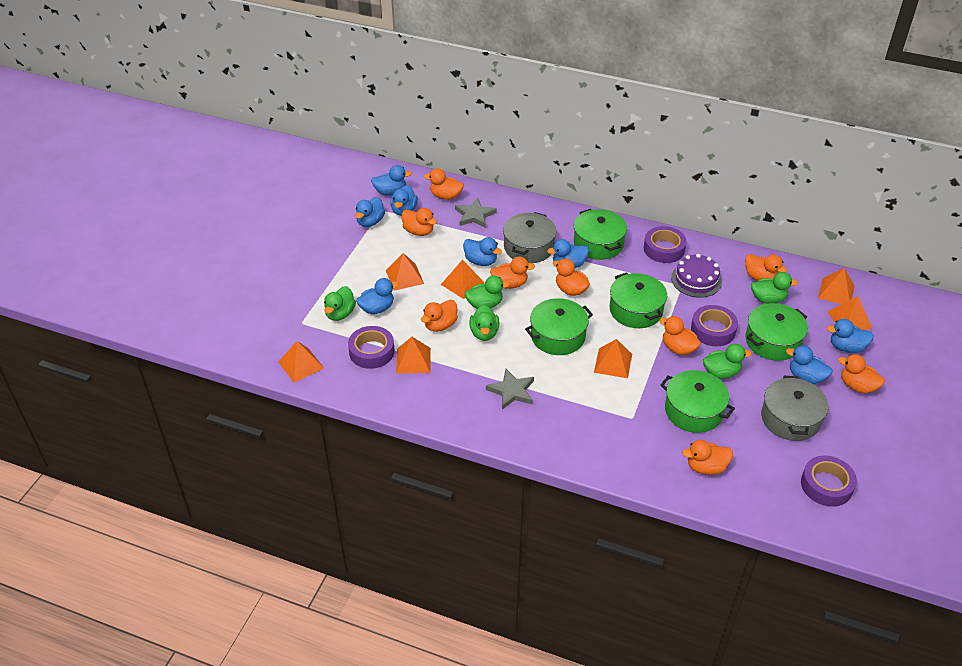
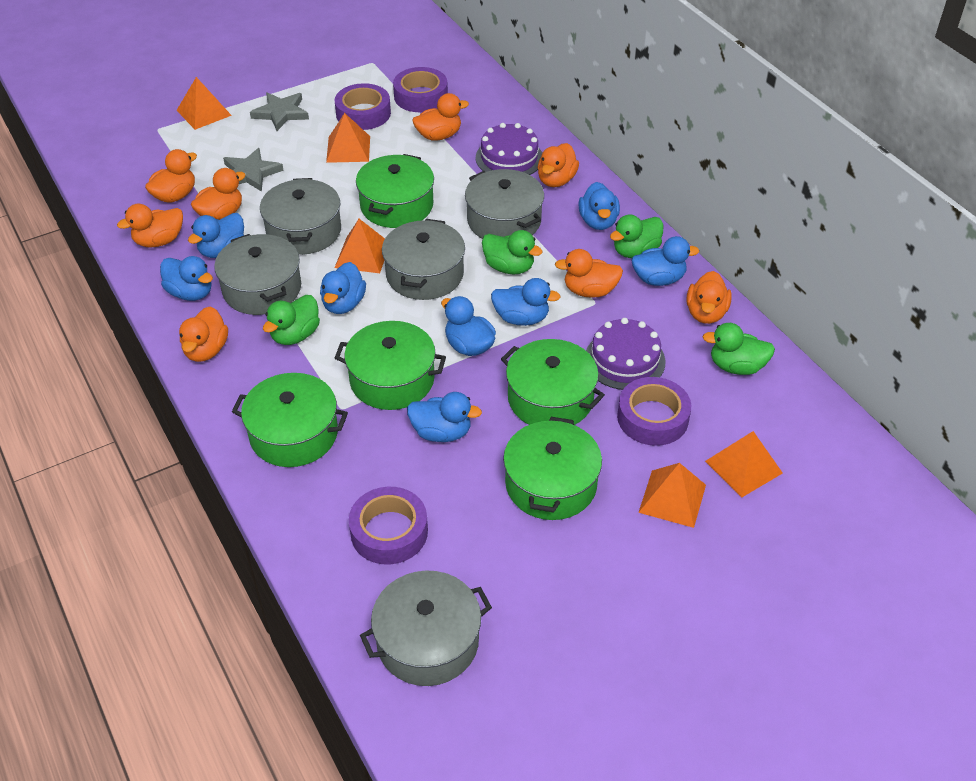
green duck: [324,286,356,321] [465,276,510,309] [469,304,499,341] [703,344,752,379] [751,272,798,304] = 5 -> [263,295,320,345] [482,230,543,274] [610,214,664,258] [703,323,775,375] = 4
grey pot: [503,212,557,263] [761,376,829,441] = 2 -> [214,234,301,315] [260,178,341,255] [360,571,492,686] [382,219,465,300] [465,169,544,239] = 5
orange duck: [401,208,437,236] [421,300,458,332] [424,168,464,200] [490,256,535,289] [553,258,590,296] [659,316,701,355] [682,440,733,475] [745,254,787,281] [838,354,885,394] = 9 -> [117,204,183,248] [145,149,197,203] [179,307,228,362] [191,168,246,220] [413,93,469,141] [538,143,579,187] [555,249,623,298] [687,271,732,324] = 8
orange pyramid: [279,341,324,383] [386,253,424,291] [396,337,431,374] [441,260,485,299] [594,339,632,378] [818,268,855,304] [827,296,872,330] = 7 -> [176,77,232,130] [326,113,370,163] [334,219,385,273] [638,463,706,528] [705,431,783,498] = 5
purple cake: [671,254,722,298] = 1 -> [476,123,542,175] [586,318,665,390] = 2

